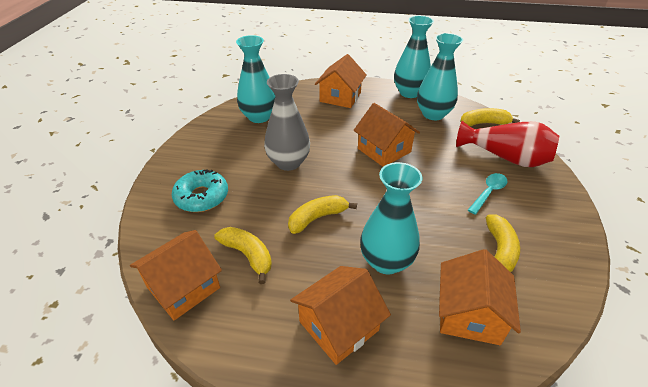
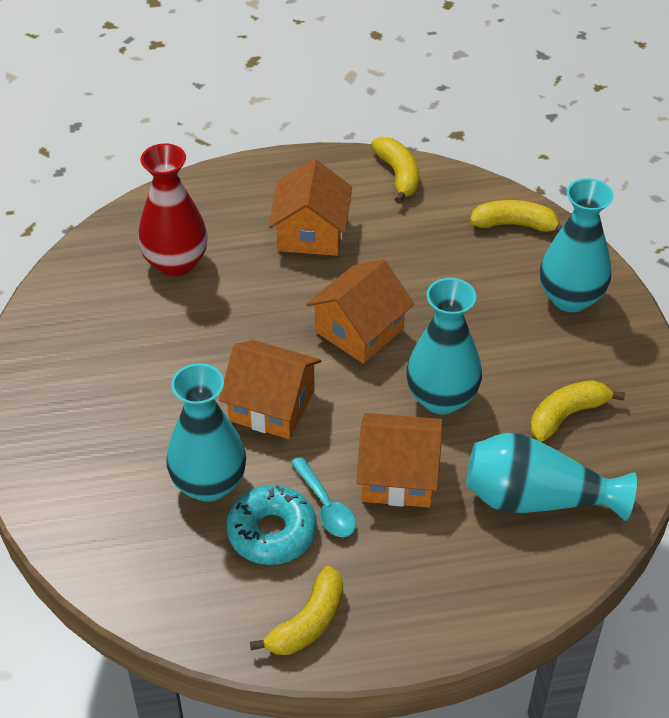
grey vase: [264,74,310,171] = 1 -> none = 0
orange house: [130,230,222,320] [290,266,391,365] [315,54,367,108] [354,103,420,167] [439,249,521,345] = 5 -> [219,340,321,439] [268,159,352,256] [306,259,414,364] [356,413,443,508] = 4

